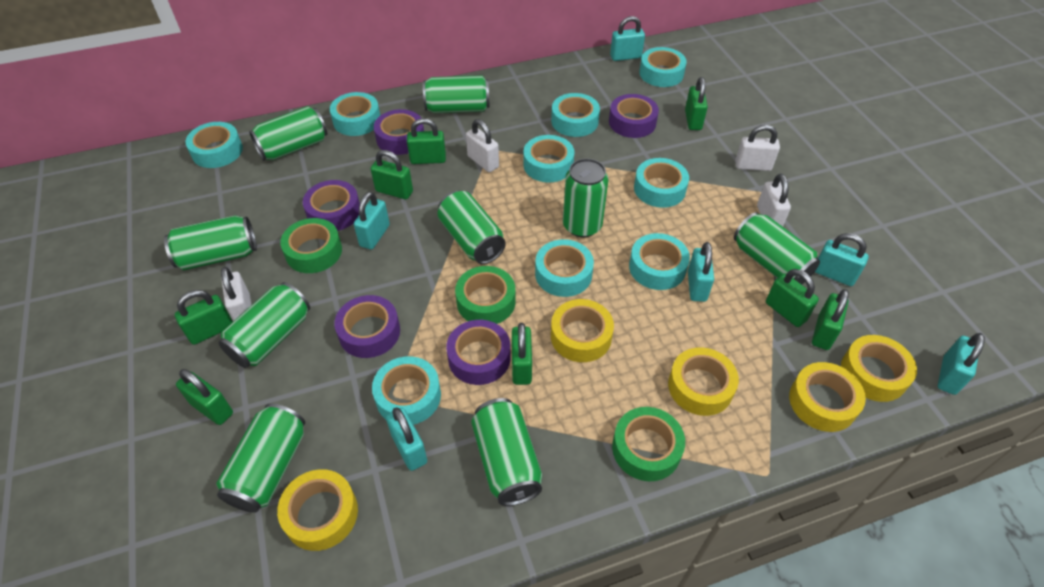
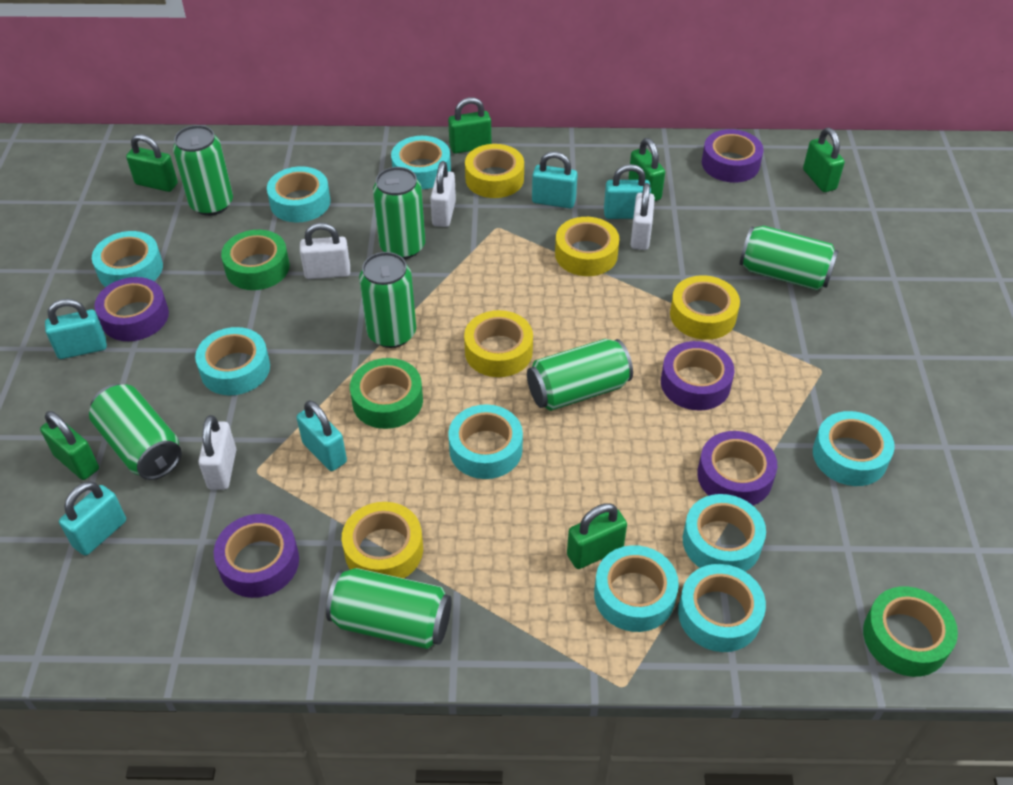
green can: [164,215,257,270] [216,404,305,513] [218,282,310,368] [249,106,327,161] [423,75,490,113] [438,191,506,264] [471,398,542,506] [563,158,608,237] [734,212,820,285] = 9 -> [89,384,182,480] [173,125,233,216] [326,568,452,649] [359,252,416,348] [373,167,425,259] [527,339,633,411] [740,226,839,290] = 7
green padlock: [175,290,233,345] [176,369,233,425] [371,150,413,199] [407,118,446,164] [512,323,532,385] [685,77,708,130] [766,269,819,327] [812,289,849,350] = 8 -> [40,411,99,480] [126,134,178,192] [448,97,491,154] [567,503,627,569] [629,138,665,201] [803,128,845,192] = 6
turquoise padlock: [354,192,390,250] [386,407,427,471] [610,16,645,61] [688,242,714,302] [815,233,869,286] [938,333,985,395] = 6 -> [45,299,107,359] [59,481,126,556] [297,401,347,471] [532,152,578,208] [604,164,651,219] = 5

